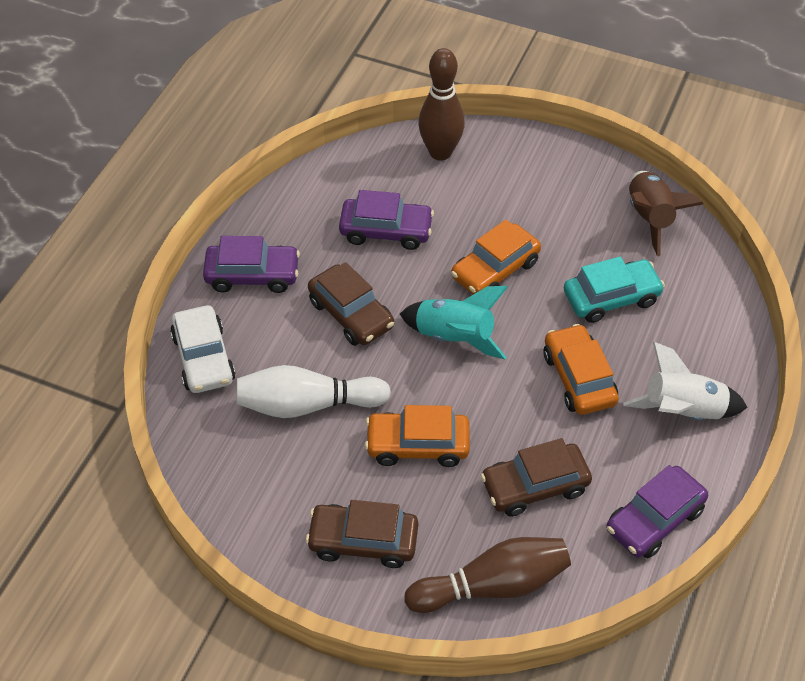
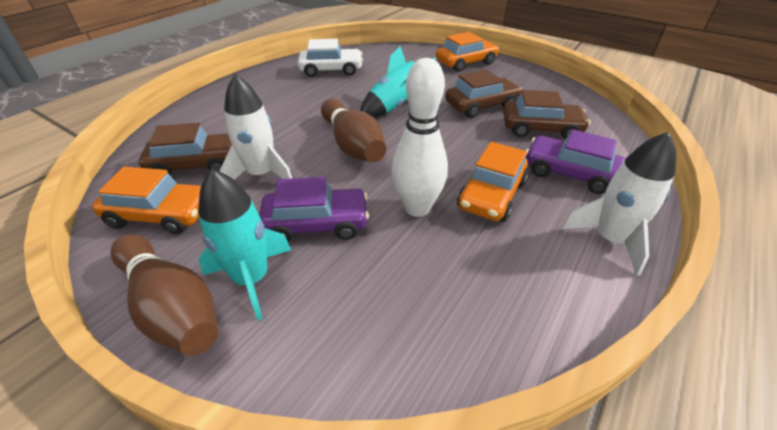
brown rocket: [629,171,703,256] = 1 -> none = 0
purple car: [203,236,300,293] [339,190,434,250] [606,465,708,558] = 3 -> [259,177,369,242] [526,129,626,194] = 2
turquoise car: [564,257,665,323] = 1 -> none = 0
turquoise rocket: [400,286,508,359] = 1 -> [198,169,291,320] [360,46,437,118] = 2
white rocket: [623,342,748,420] = 1 -> [220,74,292,180] [562,132,676,276] = 2

